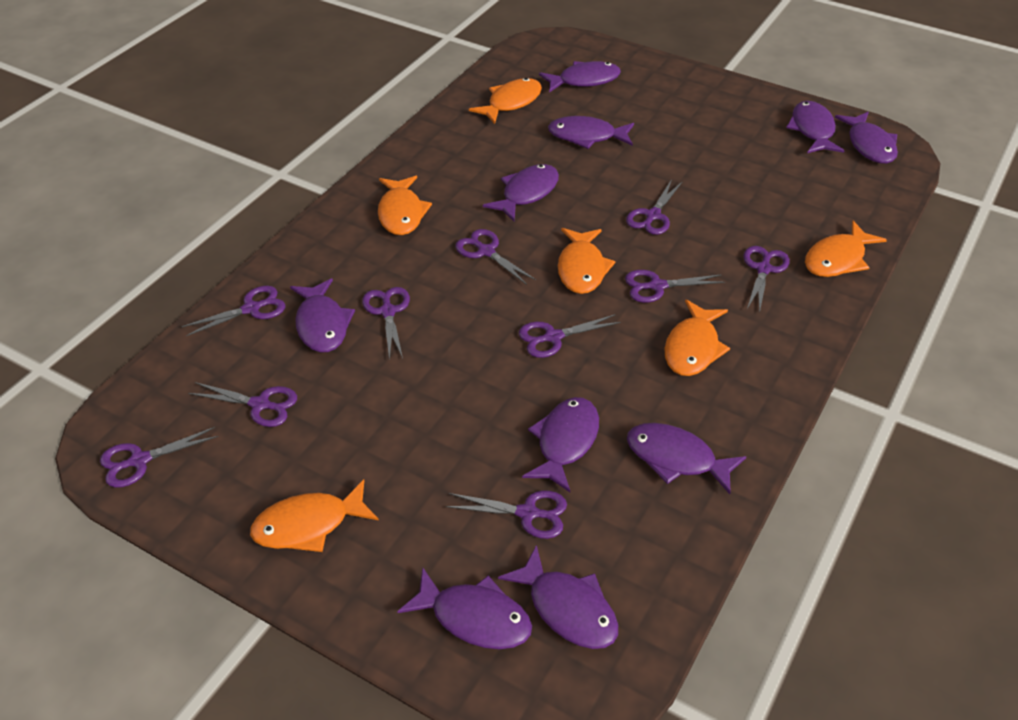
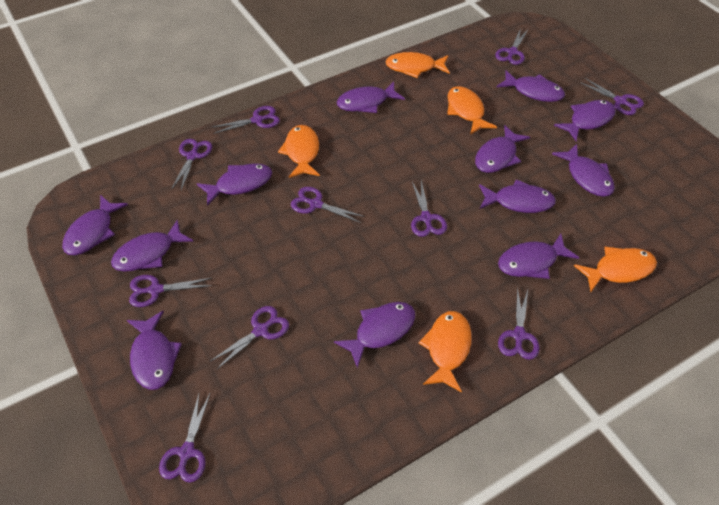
orange fish: [250,480,379,552] [378,176,432,235] [469,78,542,124] [558,228,615,294] [664,299,730,376] [805,221,887,277] = 6 -> [278,125,320,178] [386,52,450,78] [419,311,472,392] [447,86,497,135] [574,247,657,292] = 5
purple fish: [290,278,355,352] [397,568,532,649] [483,164,559,221] [498,545,618,649] [522,397,599,492] [539,61,621,93] [548,116,634,149] [627,423,746,494] [786,101,844,153] [835,112,898,164] = 10 -> [62,195,128,255] [111,219,193,272] [127,311,182,390] [197,163,272,206] [334,302,415,368] [337,82,405,113] [475,125,530,173] [479,179,556,213] [496,70,565,102] [498,234,579,279] [552,144,615,197] [554,100,616,141] = 12

